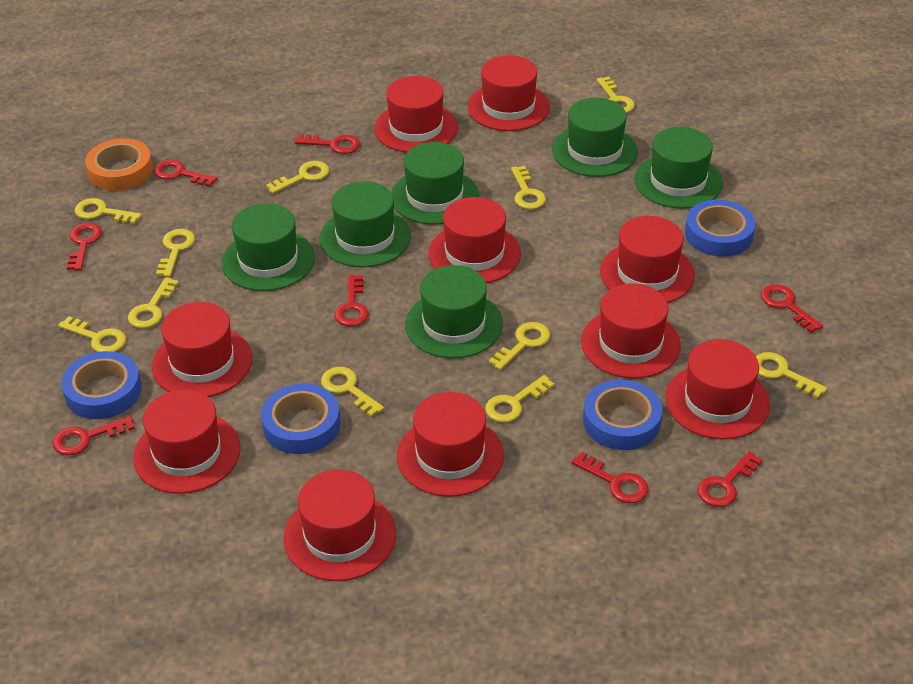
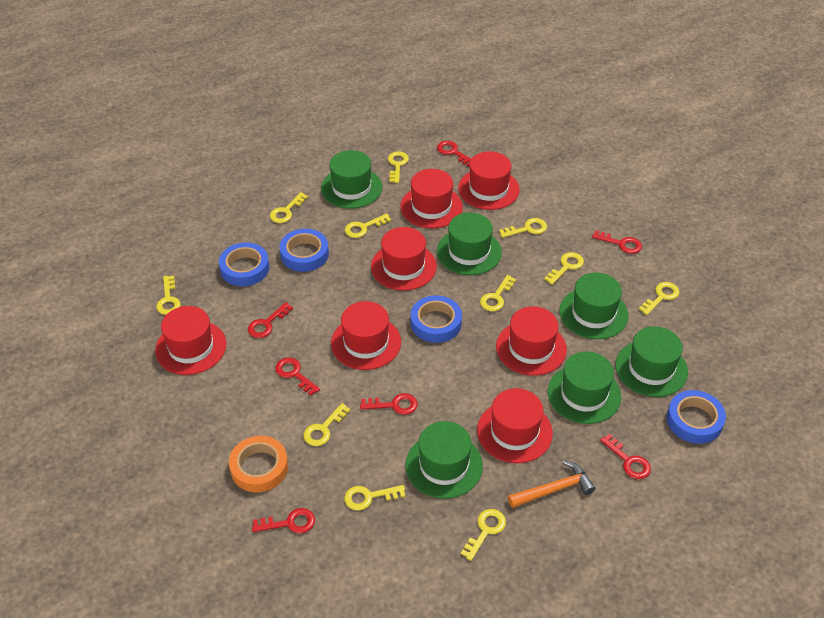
orange hammer: none = 0 -> [508,460,595,508] = 1
red hat: [133,390,241,494] [152,302,253,397] [284,470,396,581] [374,76,458,153] [397,392,504,497] [428,197,521,283] [467,55,550,131] [581,283,681,379] [600,216,695,303] [666,339,770,440] = 10 -> [155,306,226,375] [331,301,401,370] [371,227,437,291] [400,169,463,228] [458,151,520,210] [477,388,553,463] [496,306,567,376] = 7
red key: [52,416,135,456] [67,223,102,271] [154,160,217,187] [294,134,360,154] [335,275,369,327] [571,452,648,504] [697,451,763,507] [761,284,823,333] = 8 -> [248,302,293,338] [252,508,315,533] [275,358,320,396] [360,393,418,415] [437,141,471,167] [592,230,642,254] [600,434,651,479] = 7

